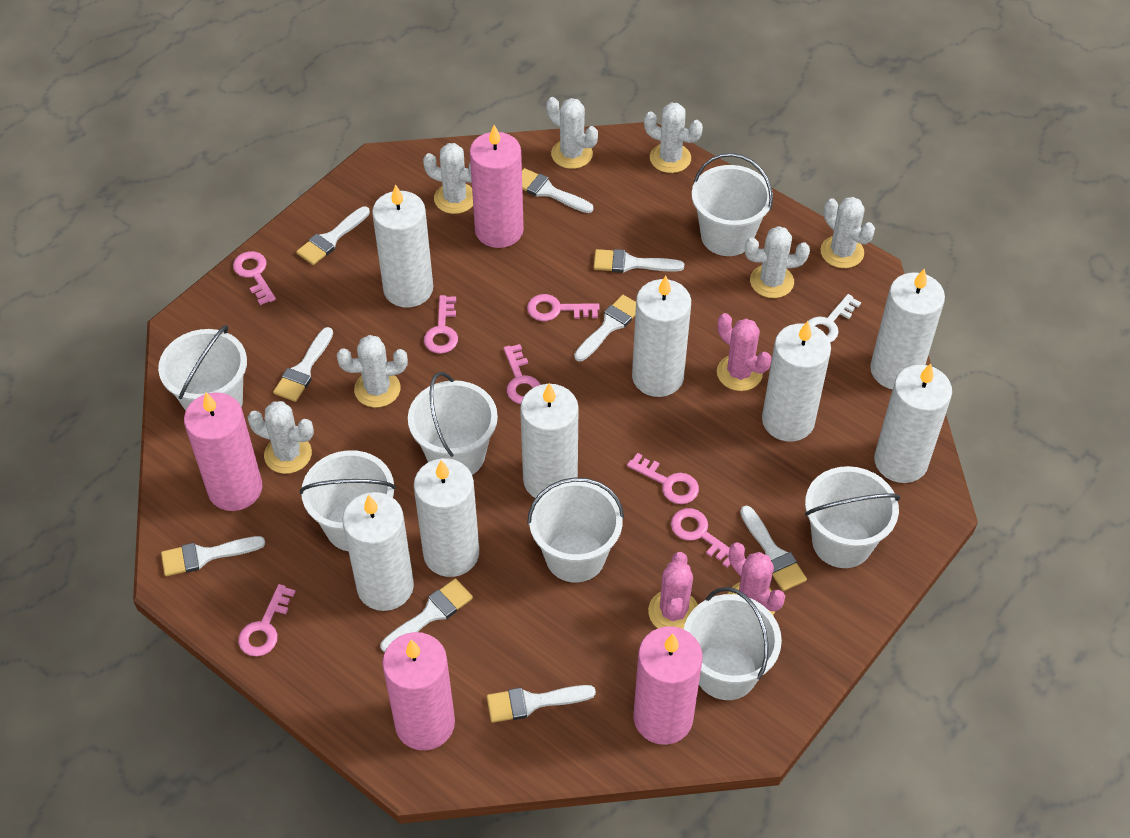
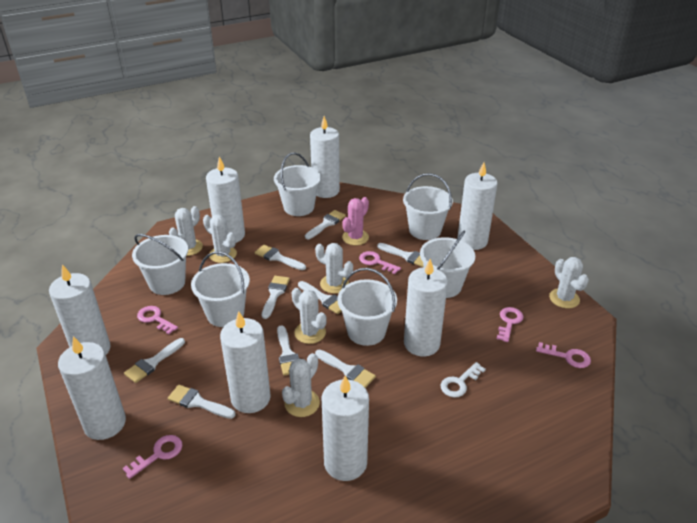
pink cactus: [648,552,698,629] [717,313,772,391] [728,543,785,615] = 3 -> [342,197,369,245] = 1
pink candle: [184,392,262,511] [382,632,455,750] [470,125,524,248] [633,626,702,745] = 4 -> none = 0
pink key: [233,251,276,305] [238,584,296,656] [424,295,458,354] [504,344,541,404] [527,294,600,321] [627,453,699,504] [671,508,730,567] = 7 -> [123,435,183,479] [137,306,178,334] [359,251,401,274] [497,307,523,342] [536,342,591,368] = 5
white bucket: [158,325,247,411] [300,450,396,551] [408,372,498,475] [527,477,624,583] [684,587,782,700] [692,153,773,256] [805,466,900,568] = 7 -> [132,234,188,295] [191,251,250,327] [274,153,321,216] [337,268,397,346] [403,173,453,240] [420,231,475,298] = 6
white cactus: [248,401,314,474] [337,335,408,408] [423,143,473,214] [546,97,598,169] [644,103,703,173] [745,226,810,298] [821,197,875,268] = 7 -> [169,206,203,256] [203,214,237,263] [282,353,320,417] [292,288,327,344] [315,243,353,294] [549,257,589,308] = 6

